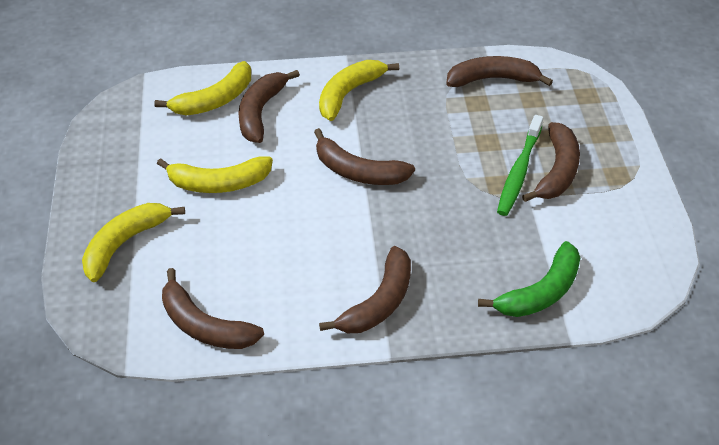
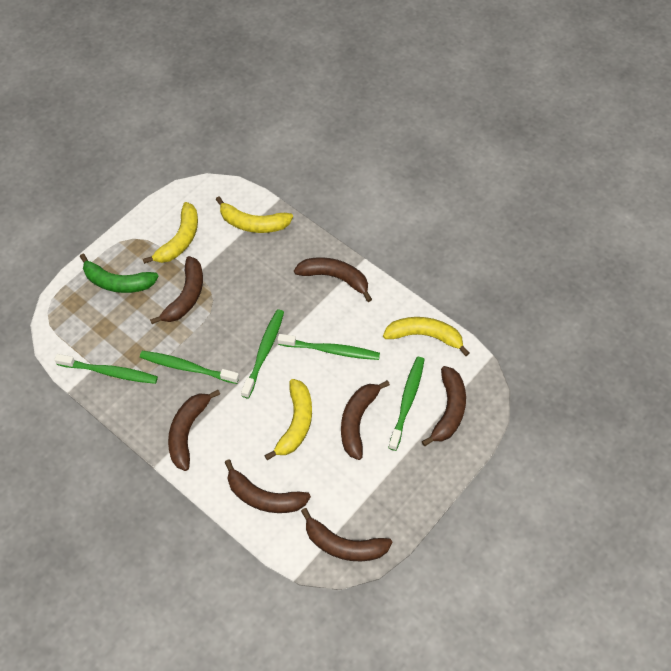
brown banana: [162,268,264,349] [238,70,300,143] [314,128,415,185] [319,246,411,333] [446,56,553,87] [522,122,580,202] = 6 -> [150,256,203,324] [168,390,220,471] [225,459,311,513] [294,257,372,302] [301,508,392,561] [341,380,390,460] [422,366,466,446] = 7
green toothbrush: [497,115,543,216] = 1 -> [54,354,158,384] [140,351,239,384] [241,309,284,399] [277,334,380,360] [388,357,425,451] = 5

